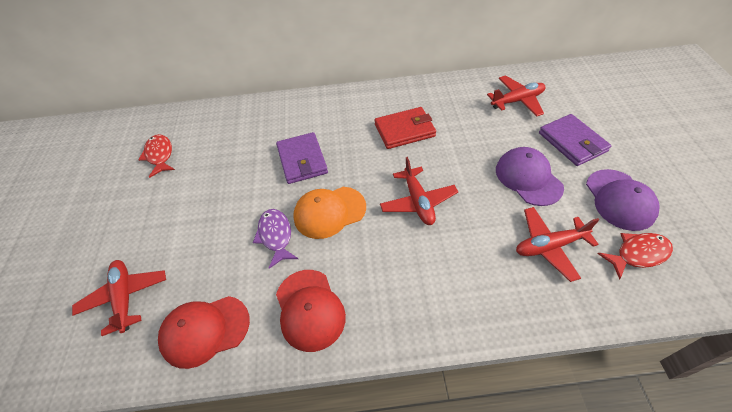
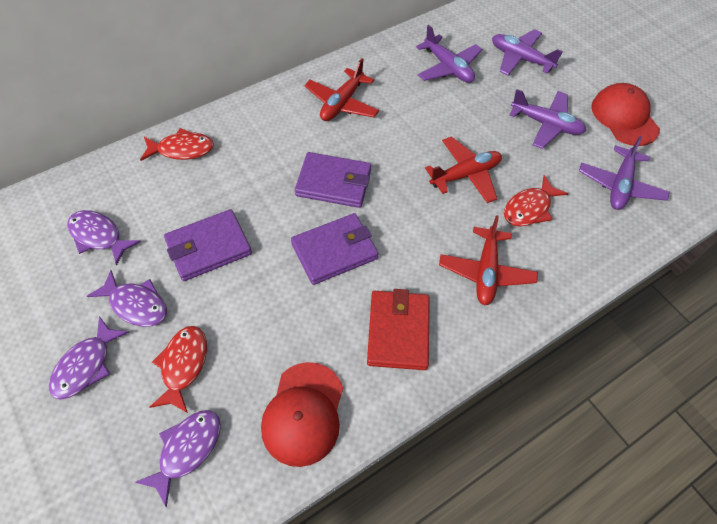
orange cap: [293,187,366,239] = 1 -> none = 0
purple cap: [496,147,564,206] [586,169,660,231] = 2 -> none = 0
purple fish: [253,209,298,269] = 1 -> [49,316,129,400] [67,210,141,266] [87,270,167,327] [135,410,221,507] = 4
purple plane: none = 0 -> [416,25,482,83] [492,29,563,75] [509,89,586,149] [579,136,670,210] = 4
purple wallet: [276,132,328,184] [539,114,611,166] = 2 -> [164,209,252,281] [291,213,379,285] [295,152,371,208] = 3
red fish: [138,134,175,178] [598,233,673,280] = 2 -> [140,128,214,161] [150,326,207,413] [504,175,568,227] = 3
red plane: [72,260,166,336] [380,157,458,225] [487,75,546,117] [516,207,599,282] = 4 -> [304,58,379,121] [425,136,502,203] [439,215,538,305] = 3

